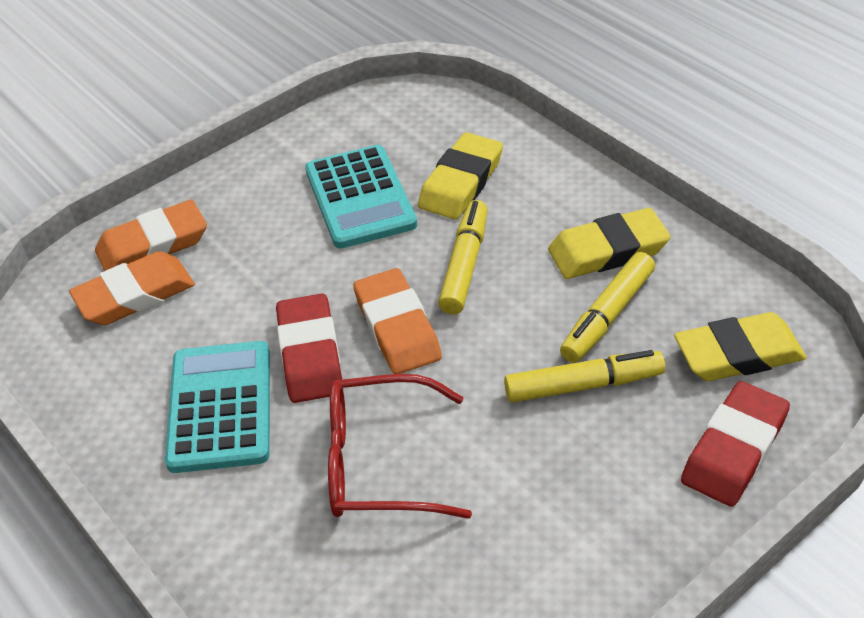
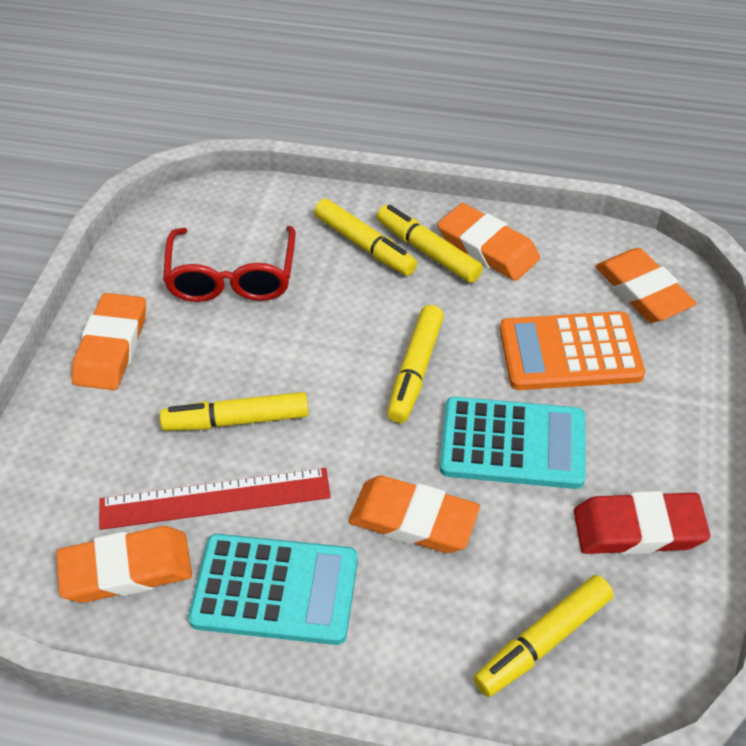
orange calculator: none = 0 -> [500,311,645,390] = 1
orange eraser: [69,251,195,325] [95,199,207,271] [353,268,442,374] = 3 -> [56,526,192,603] [72,293,146,390] [348,475,480,553] [438,203,540,281] [595,248,697,323] = 5
red eraser: [276,294,342,403] [681,381,790,507] = 2 -> [574,491,710,555] = 1
red ruler: none = 0 -> [99,468,331,530] = 1
yellow eraser: [418,132,503,220] [548,208,670,279] [674,312,807,381] = 3 -> none = 0
yellow marker: [438,200,488,314] [504,350,665,403] [560,252,655,363] = 3 -> [160,392,309,431] [314,199,417,276] [377,205,483,283] [387,305,444,423] [473,575,614,697] = 5

